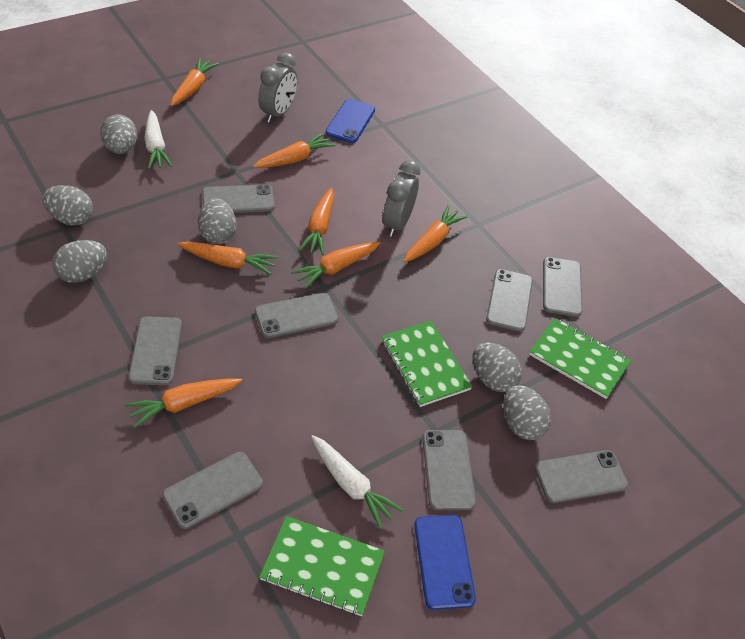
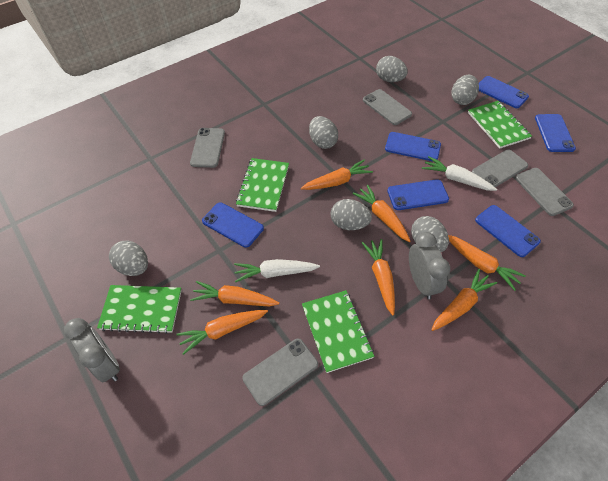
blue phone: [326,99,375,143] [414,515,476,610] = 2 -> [202,202,264,248] [385,132,441,161] [387,179,449,210] [475,205,541,257] [479,76,529,108] [535,114,576,152] = 6
green notebook: [259,516,385,616] [381,321,473,407] [529,318,631,399] = 3 -> [97,285,182,334] [236,158,289,212] [302,290,374,373] [468,101,532,149] = 4
grey phone: [128,316,182,385] [162,452,263,529] [202,184,275,213] [255,293,339,338] [422,430,476,510] [486,269,533,332] [534,450,628,503] [543,257,582,317] = 8 -> [190,128,225,168] [242,339,318,406] [363,89,412,125] [472,150,528,187] [515,168,574,216] = 5

